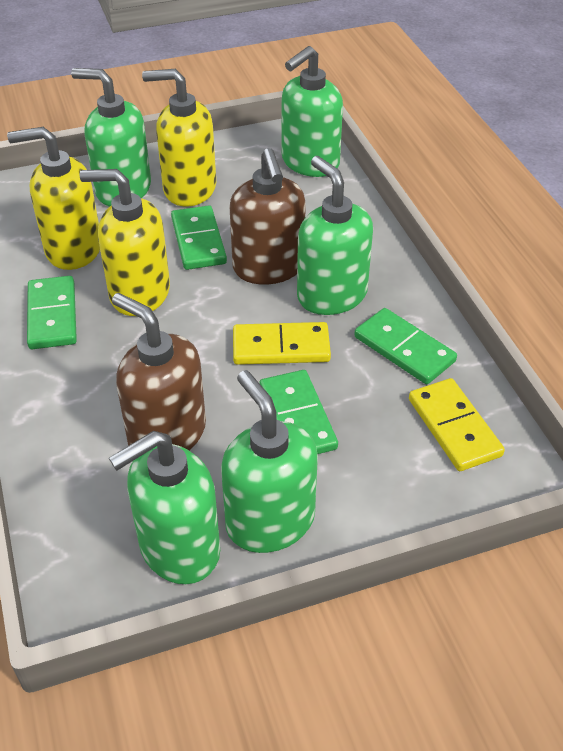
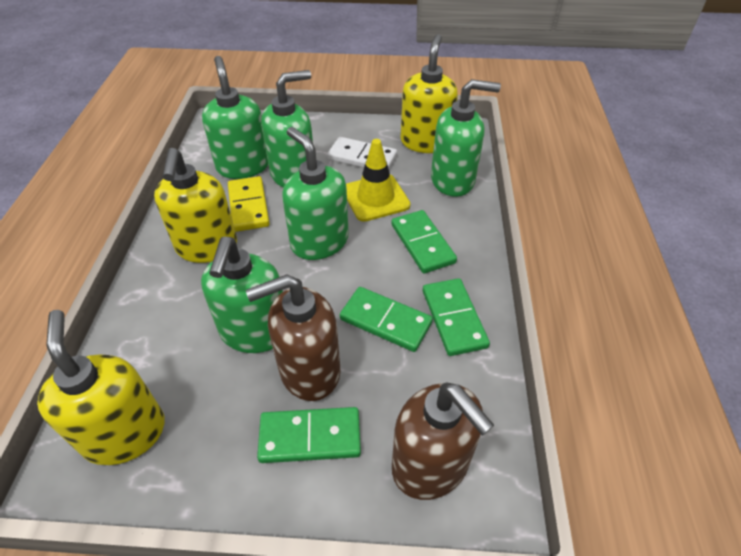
white domino: none = 0 -> [327,137,397,169] = 1
yellow domino: [233,322,331,365] [409,378,505,471] = 2 -> [228,176,270,232] = 1
yellow traffic cone: none = 0 -> [346,139,411,222] = 1

